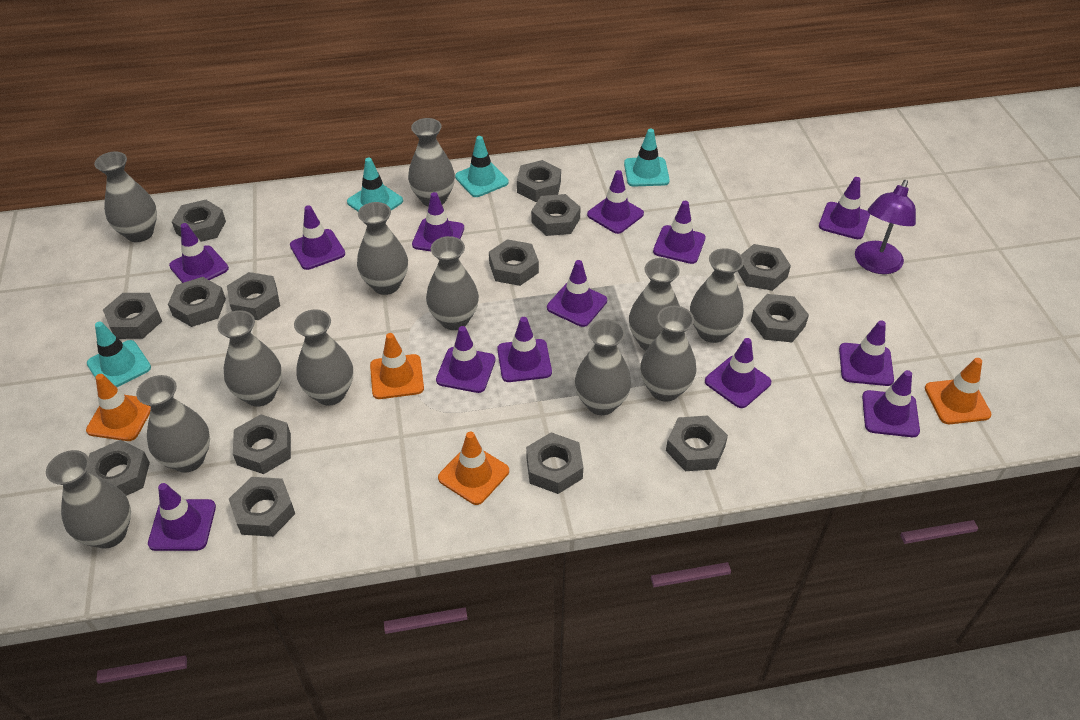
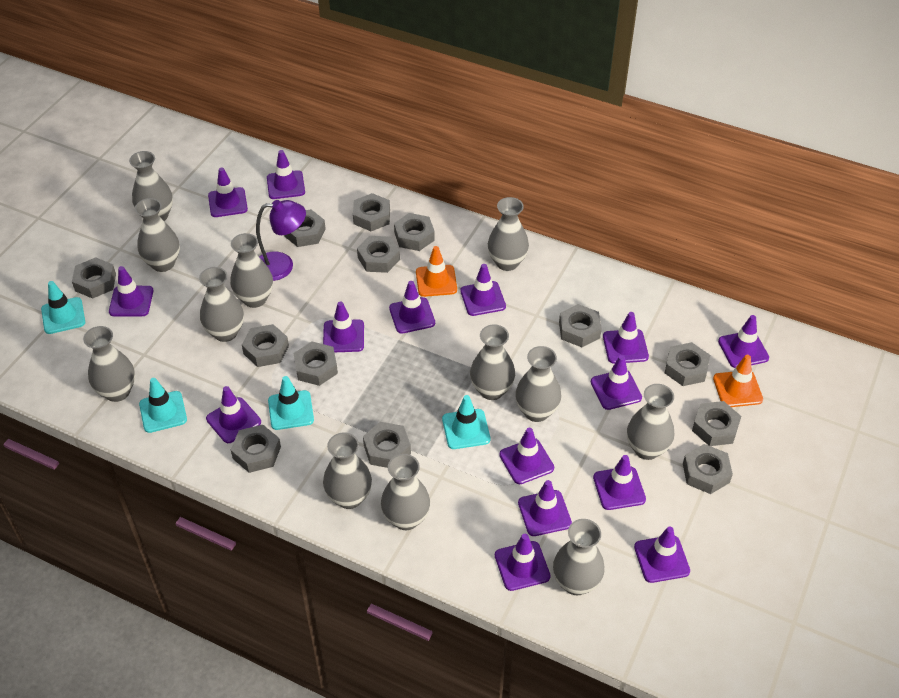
grey nut: [87,440,150,496] [103,293,162,339] [168,277,226,327] [172,200,226,242] [227,272,280,320] [229,477,295,537] [233,414,291,474] [489,239,539,286] [517,160,561,202] [526,432,583,494] [531,194,581,236] [666,416,728,471] [737,244,791,291] [751,294,809,342] = 14 -> [72,257,116,299] [231,425,281,473] [242,324,289,367] [284,209,326,247] [294,341,338,386] [353,193,390,231] [357,236,400,273] [363,422,411,468] [394,213,435,251] [559,304,602,347] [665,342,710,386] [683,444,733,494] [692,401,741,446] = 13
orange traffic cone: [86,374,151,441] [370,333,424,399] [438,432,509,505] [925,358,992,424] = 4 -> [416,246,457,297] [713,355,763,407] = 2
purple traffic cone: [148,483,216,551] [169,223,229,283] [290,205,345,270] [412,192,464,251] [436,326,495,393] [497,317,552,382] [547,260,607,327] [587,170,644,234] [653,201,706,264] [705,338,771,408] [819,177,870,239] [839,320,894,386] [862,370,920,437] = 13 -> [109,266,153,316] [206,386,261,443] [208,167,248,217] [267,150,305,199] [323,301,364,352] [389,281,435,334] [460,264,506,316] [495,534,550,591] [499,428,554,484] [518,480,572,536] [591,355,642,410] [593,455,646,510] [603,312,649,364] [634,527,690,583] [718,315,769,368] = 15

